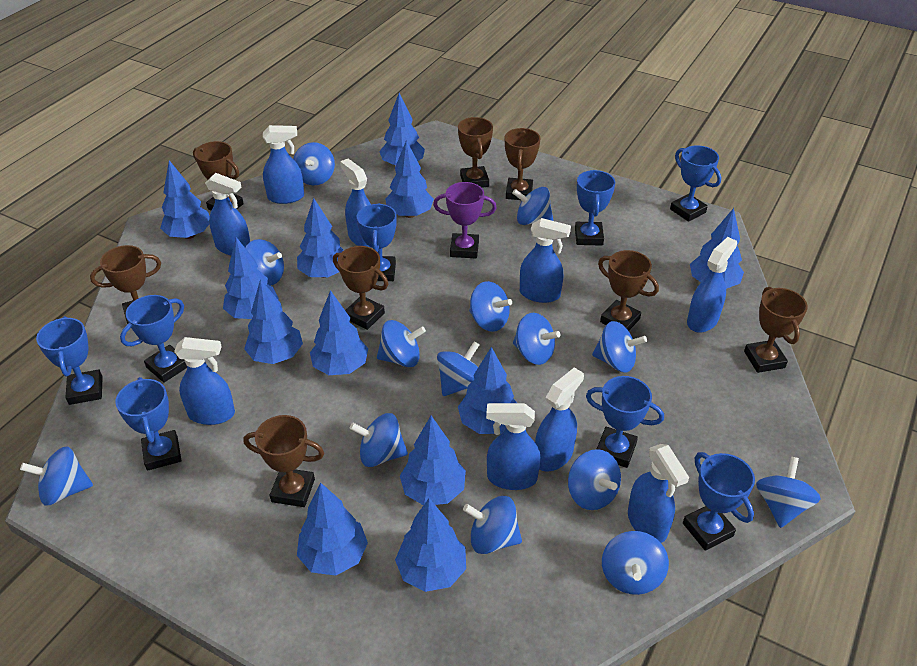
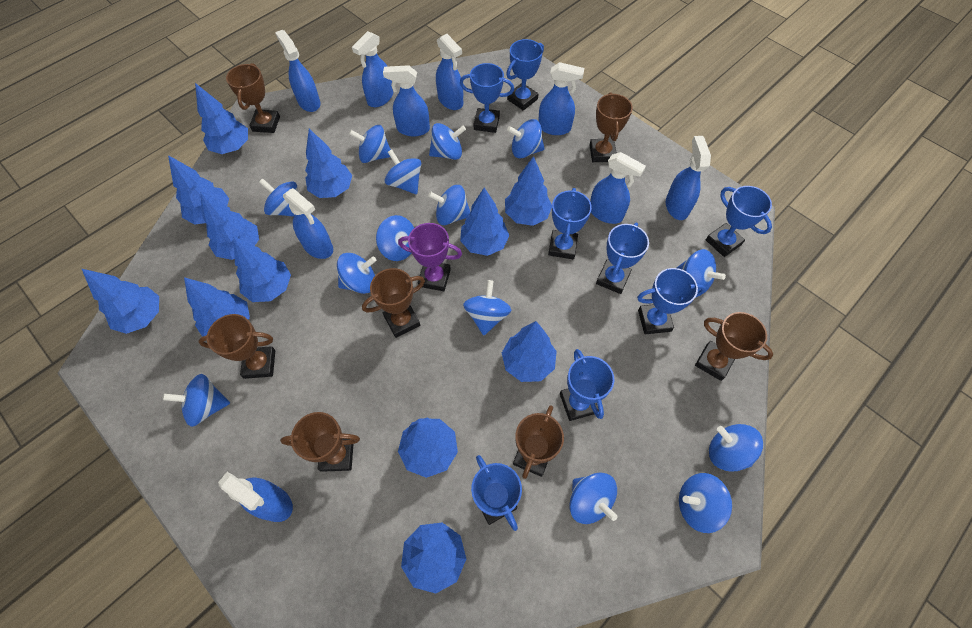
brown trophy: [90,245,161,324] [193,141,244,210] [244,415,324,507] [333,246,388,330] [458,117,493,188] [505,128,540,200] [598,250,659,331] [744,287,808,373] = 8 -> [198,314,275,379] [226,63,280,133] [280,412,360,472] [362,268,425,338] [513,406,564,479] [589,92,633,162] [695,312,773,381] = 7

